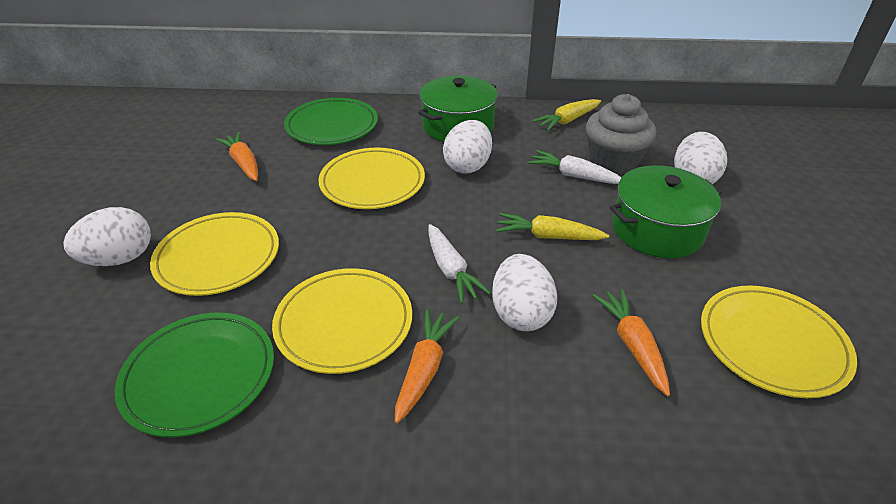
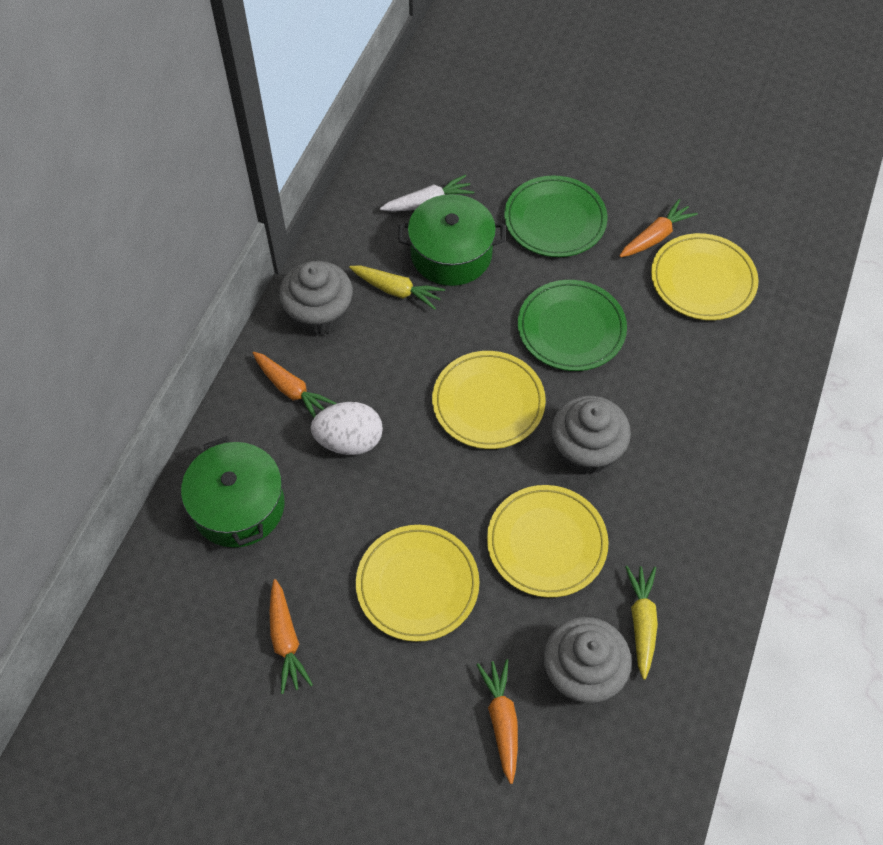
grey cupcake: [586,94,656,174] = 1 -> [279,261,353,336] [544,617,632,703] [552,396,631,475] = 3
orange carrot: [216,132,258,181] [395,309,459,423] [592,289,670,396] = 3 -> [253,352,336,418] [269,579,313,694] [476,659,518,784] [619,199,698,257] = 4
white carrot: [428,224,491,304] [528,150,621,184] = 2 -> [380,175,474,211] = 1
white egg: [63,207,151,266] [443,120,492,174] [492,254,557,331] [674,132,727,184] = 4 -> [310,402,383,455] = 1

